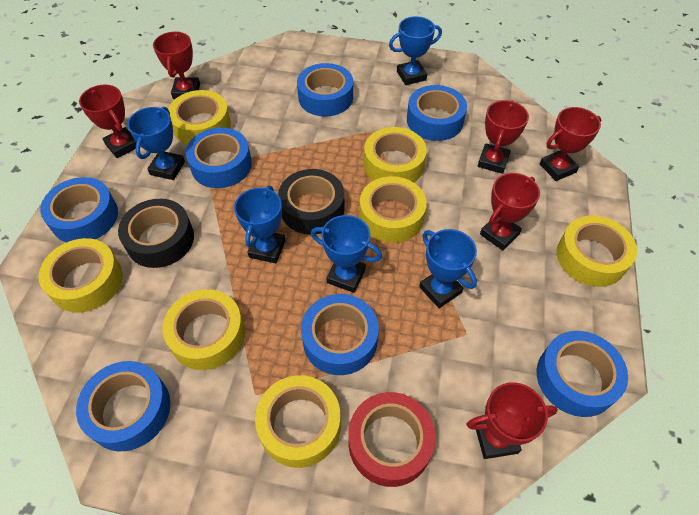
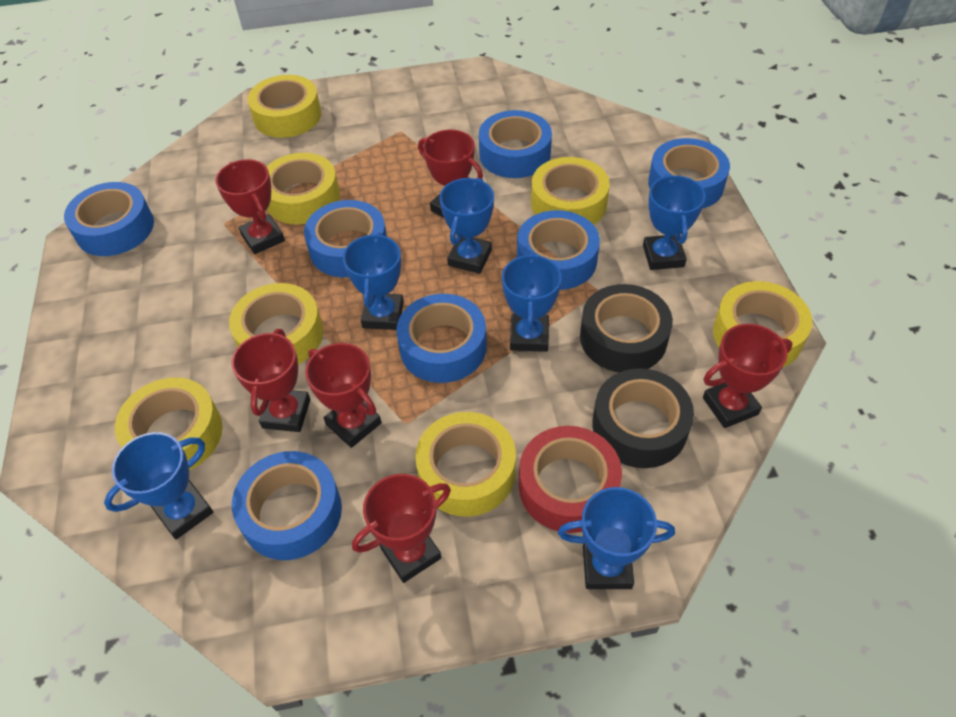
blue trophy: [128,107,185,180] [234,186,285,263] [311,215,382,293] [389,16,442,85] [419,229,477,308] = 5 -> [104,432,213,539] [343,232,404,330] [439,178,494,274] [502,252,562,352] [558,487,675,589] [643,174,706,270] = 6

